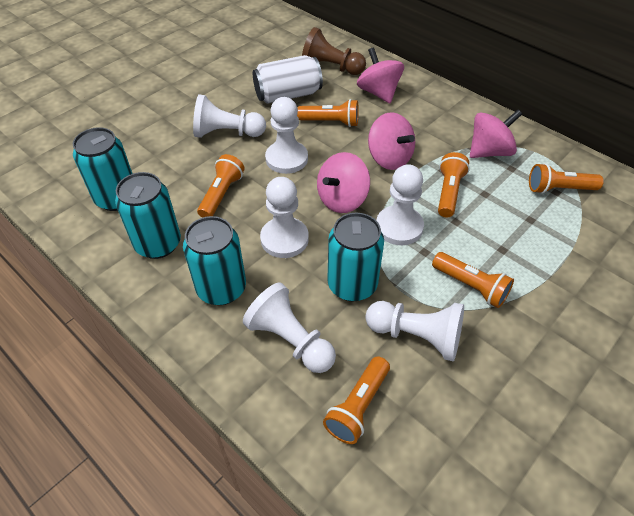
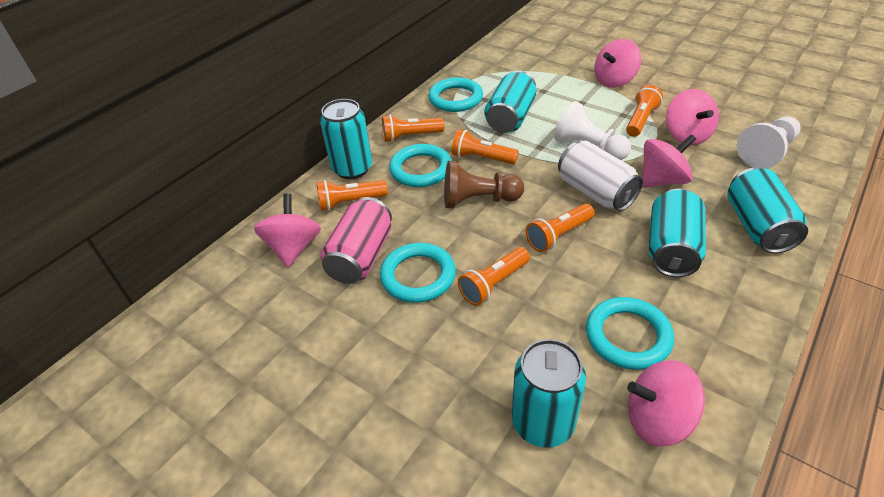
pink can: none = 0 -> [321,197,392,284] = 1
pink spinning top: [317,152,370,213] [357,48,404,103] [368,112,415,170] [470,110,522,158] = 4 -> [254,193,321,267] [594,39,641,88] [627,360,705,447] [642,134,696,188] [666,89,719,145] = 5
turquoise can: [73,127,133,211] [115,172,181,259] [183,216,246,305] [327,213,384,302] = 4 -> [320,99,372,179] [484,70,536,133] [512,339,586,448] [649,189,706,277] [727,167,808,253] = 5
turquoise ring: none = 0 -> [380,243,456,303] [389,144,452,187] [428,78,483,112] [586,297,674,370] = 4
white pawn: [193,94,266,138] [243,282,336,373] [260,177,309,258] [265,97,308,174] [365,301,464,362] [376,164,424,245] = 6 -> [554,101,631,160] [737,116,801,169] = 2

